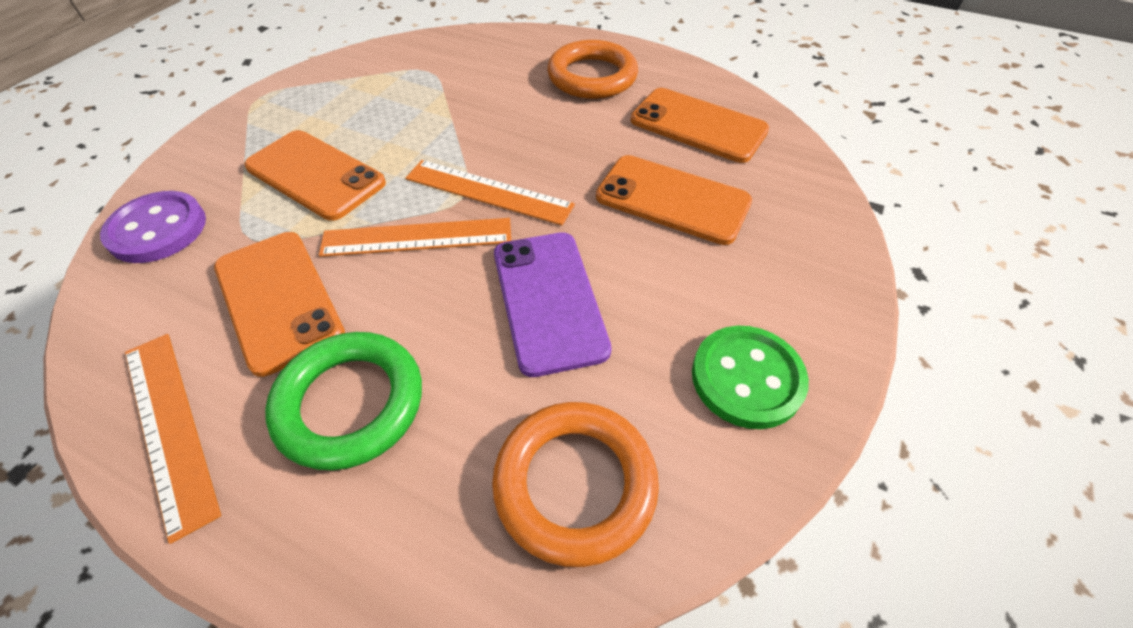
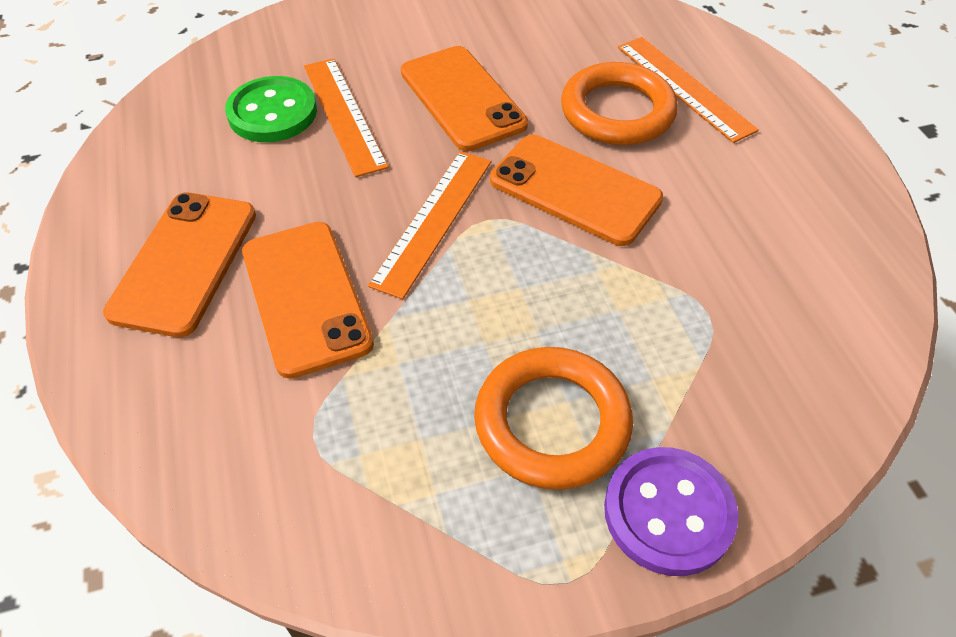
green ring: [265,332,422,471] = 1 -> none = 0
purple phone: [494,232,612,377] = 1 -> none = 0

